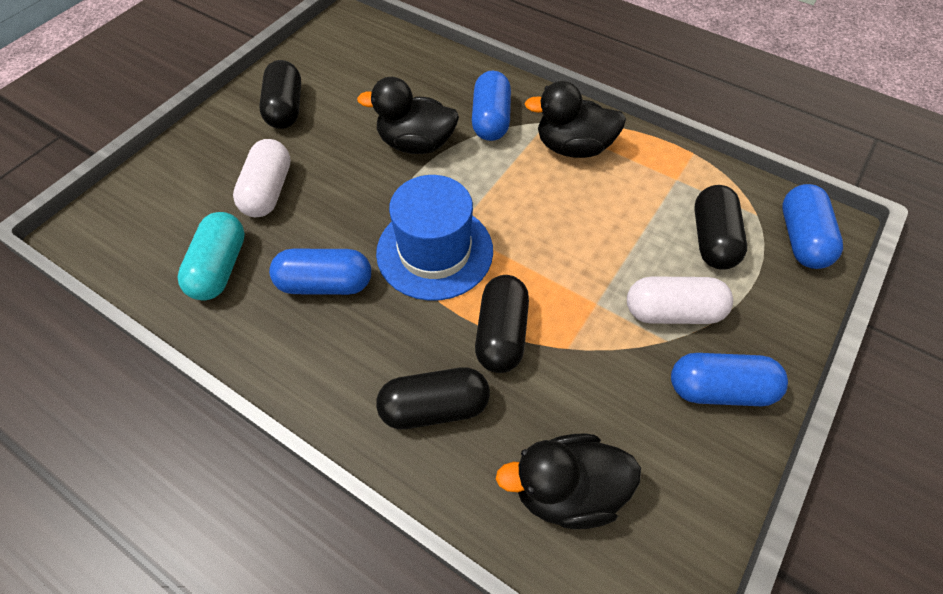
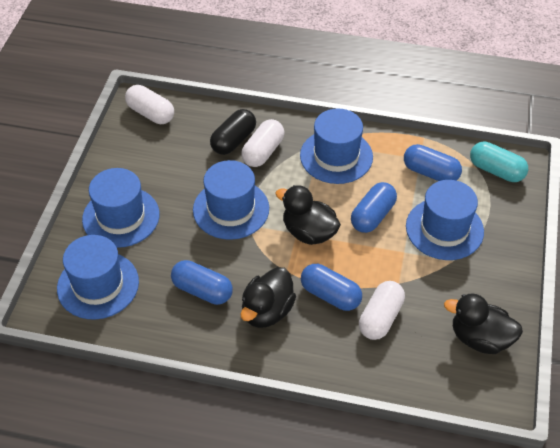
black capsule: [259,60,301,129] [376,367,490,429] [475,275,529,373] [694,185,747,270] = 4 -> [210,109,256,155] = 1
blue hat: [376,175,493,301] = 1 -> [57,235,139,319] [82,168,160,248] [193,160,269,240] [300,108,373,184] [406,180,484,260] = 5
white capsule: [233,139,291,217] [627,276,733,324] = 2 -> [125,85,174,124] [241,119,284,167] [359,281,405,340] = 3

